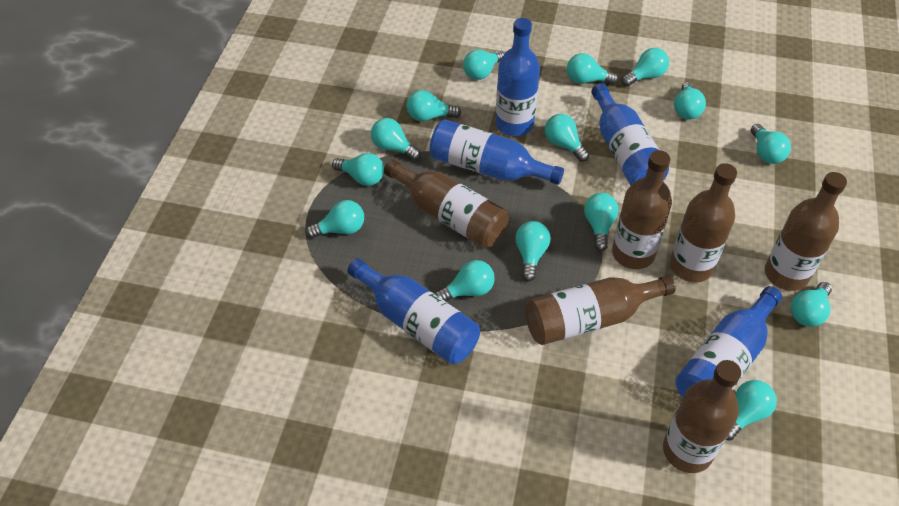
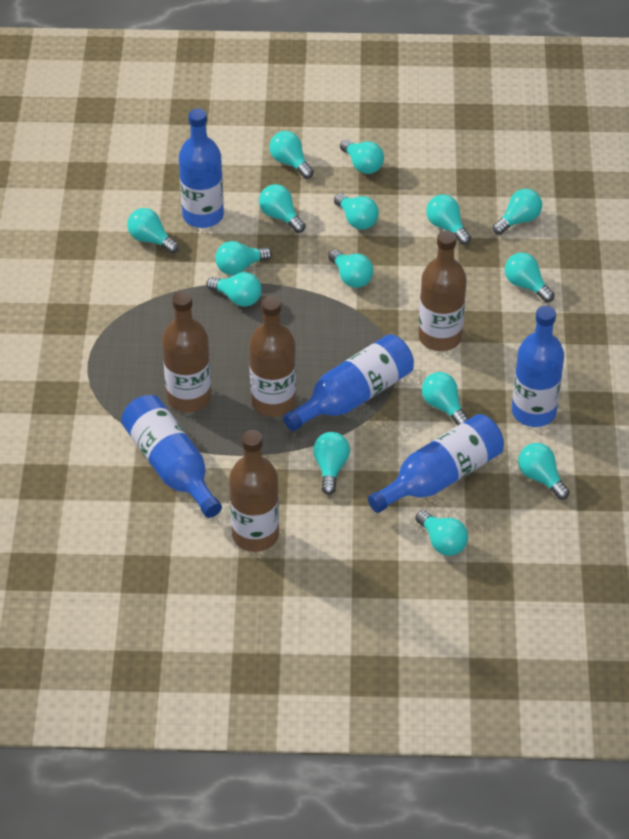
brown bottle: [384,159,509,248] [525,275,676,345] [612,150,672,269] [663,360,741,473] [670,163,737,282] [765,172,847,291] = 6 -> [162,291,211,412] [229,430,279,552] [249,296,296,417] [419,230,467,351] = 4

